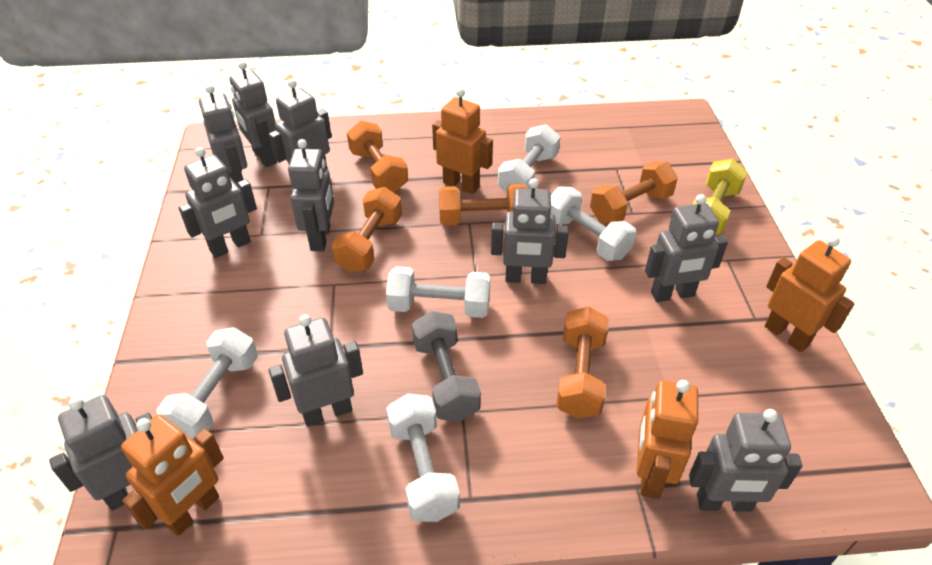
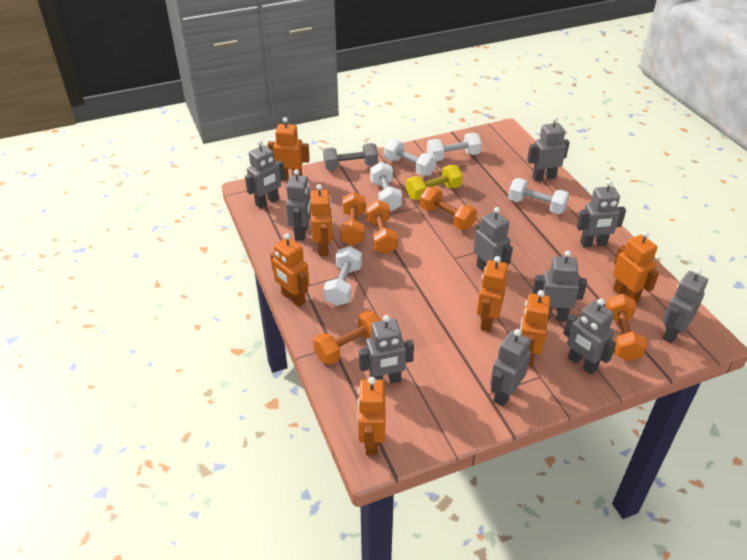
orange robot: [121,414,224,536] [432,88,493,194] [637,380,698,499] [765,236,854,352] = 4 -> [267,117,310,181] [270,233,309,307] [310,184,333,256] [357,377,385,455] [477,256,508,332] [520,290,550,367] [613,231,659,303] = 7

